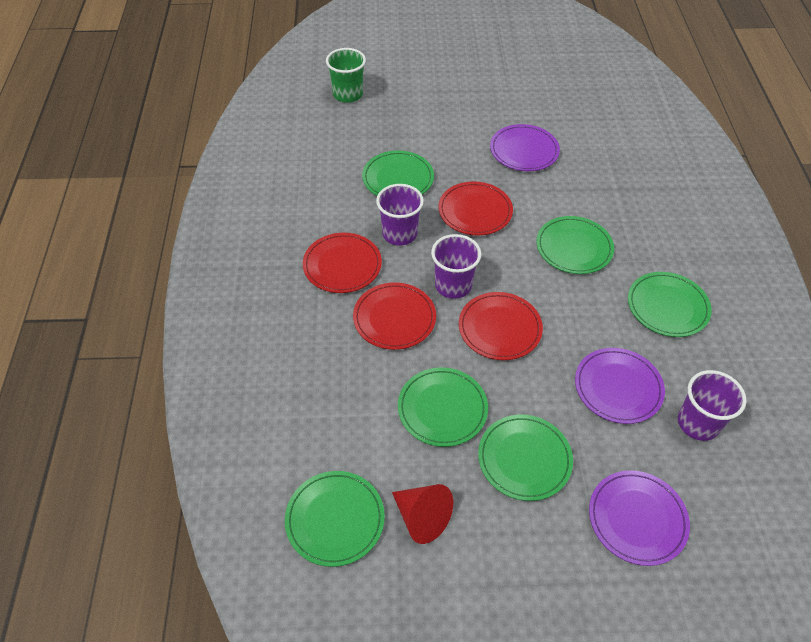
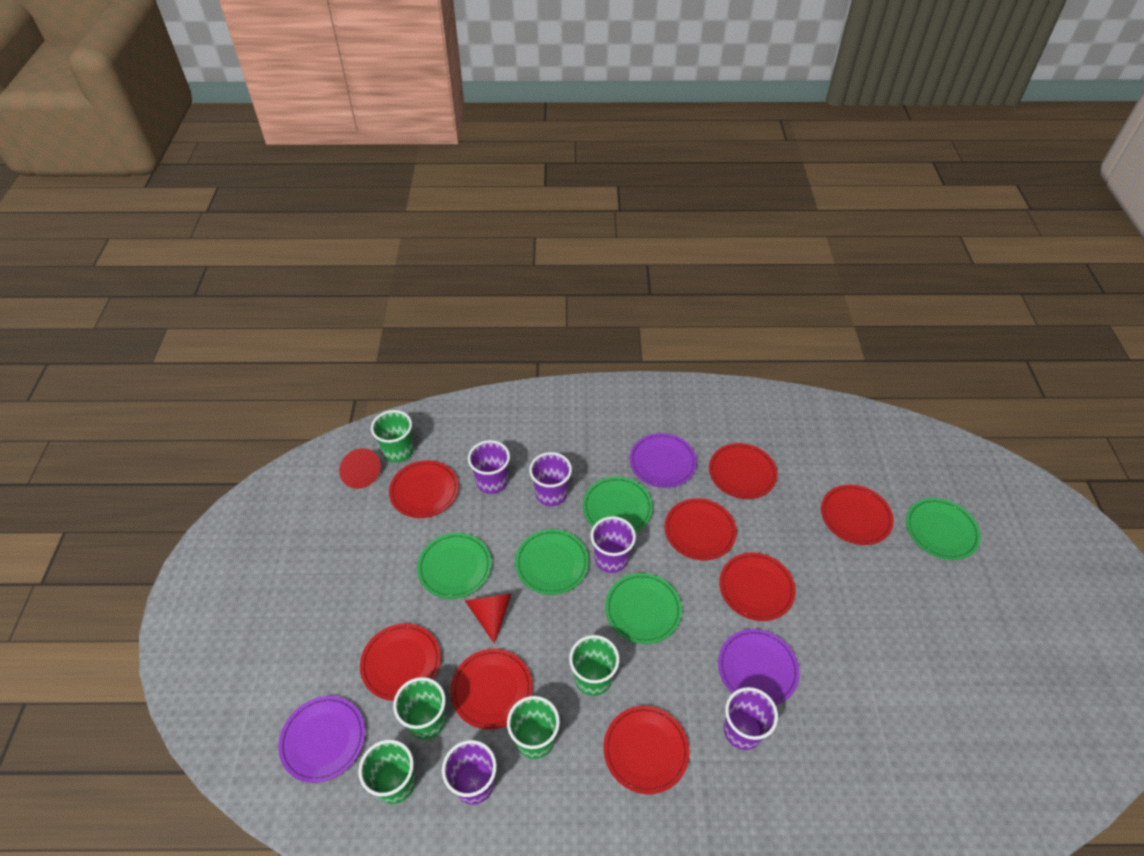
green cup: [326,48,366,103] = 1 -> [358,739,416,804] [371,410,414,463] [393,677,446,740] [507,696,560,759] [569,635,620,696] = 5
green plate: [285,471,385,567] [362,151,434,196] [398,367,488,447] [478,415,573,501] [536,216,614,274] [628,272,712,337] = 6 -> [417,533,492,599] [515,529,589,595] [583,477,653,533] [605,573,682,644] [906,498,981,560] = 5
purple cup: [376,184,424,246] [431,234,481,299] [678,370,747,441] = 3 -> [442,740,497,805] [468,440,510,494] [529,452,572,506] [590,516,636,573] [724,687,778,750] = 5
red cone: [392,484,453,544] = 1 -> [339,448,381,489] [465,593,512,643] = 2
red plate: [303,233,382,293] [353,282,436,350] [438,181,513,236] [459,292,543,360] = 4 -> [360,623,441,701] [389,460,459,518] [450,649,533,730] [604,706,689,794] [664,498,737,560] [709,443,778,499] [719,553,796,621] [821,485,894,545] = 8

